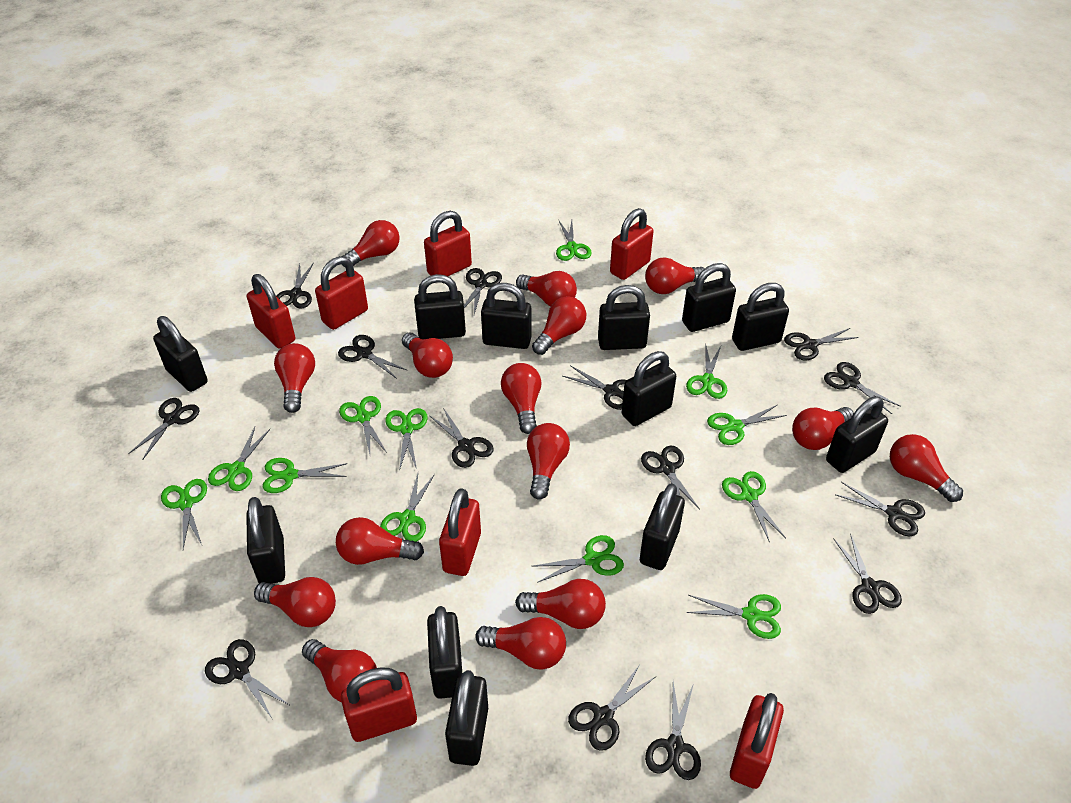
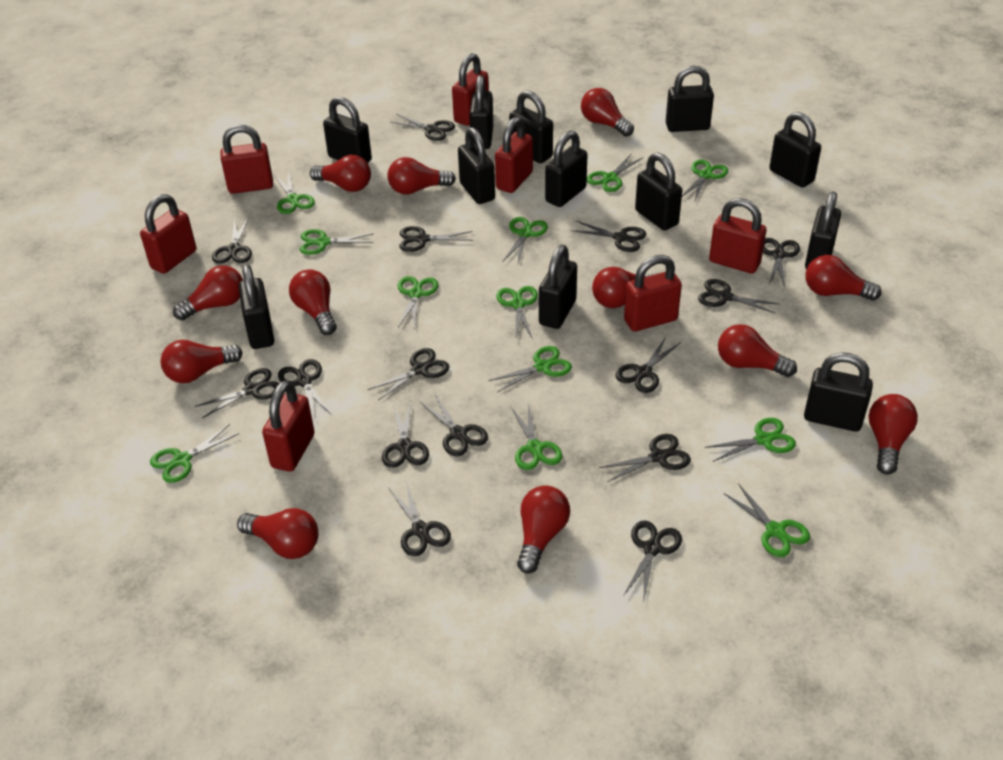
black scissors: [128,398,199,460] [205,639,289,718] [276,262,314,308] [338,335,408,379] [430,408,494,468] [464,268,502,315] [563,365,627,410] [568,665,655,751] [641,446,700,514] [645,682,701,780] [784,328,859,360] [824,362,901,414] [833,534,902,614] [835,482,925,536] = 14 -> [195,368,279,418] [212,217,252,263] [278,359,332,420] [368,348,449,400] [382,401,429,468] [389,481,451,556] [390,114,455,141] [400,226,473,252] [420,394,488,456] [570,221,647,252] [599,434,691,482] [615,337,681,393] [623,520,682,599] [698,279,779,314] [763,238,800,287] = 15
red light bulb: [254,577,336,627] [274,343,315,413] [302,639,377,703] [336,517,424,565] [342,220,400,267] [402,332,453,378] [475,617,566,670] [501,363,541,434] [515,579,606,629] [516,271,577,306] [527,423,570,500] [532,296,586,355] [645,257,705,294] [792,407,854,450] [890,434,963,502] = 15 -> [161,340,243,383] [173,265,243,320] [237,508,318,559] [289,269,337,335] [310,155,371,192] [387,157,456,195] [517,485,570,574] [581,88,634,137] [592,267,655,308] [718,324,797,377] [806,255,882,301] [868,394,918,475] = 12

